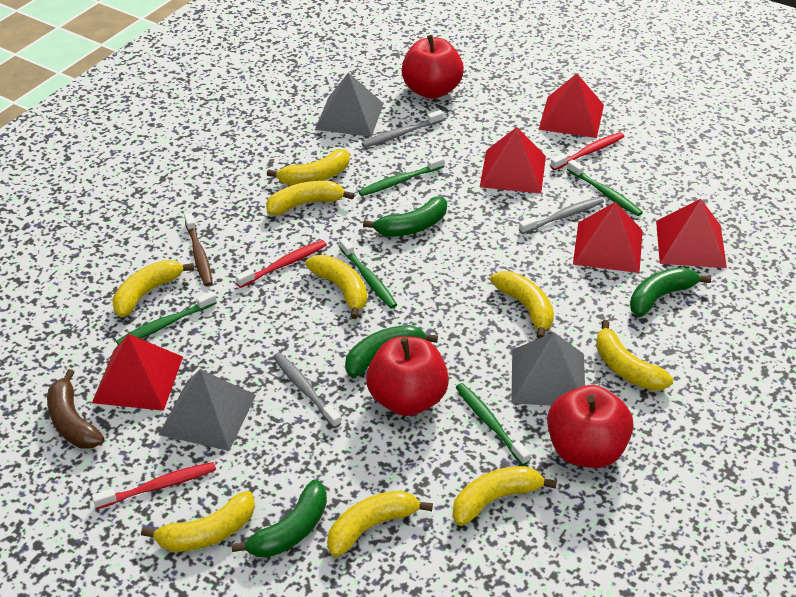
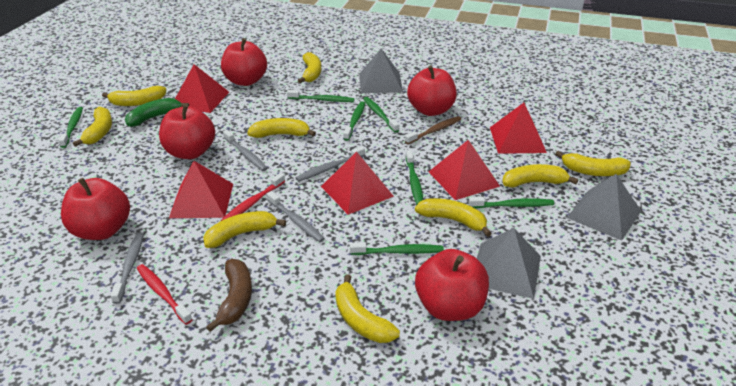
green banana: [232,479,327,558] [345,325,438,377] [363,196,447,237] [630,267,711,317] = 4 -> [125,98,189,127] = 1
green toothbrush: [116,291,217,345] [339,238,397,309] [358,156,445,196] [456,383,530,465] [567,160,643,216] = 5 -> [58,107,83,148] [287,90,354,102] [343,101,365,141] [350,242,444,255] [363,97,399,133] [406,150,423,204] [469,197,554,208] = 7
grey toothbrush: [273,353,341,428] [362,110,444,148] [519,197,604,234] = 3 -> [110,233,144,304] [223,130,268,171] [267,191,325,242] [296,146,365,181] = 4
red apple: [366,337,449,416] [402,35,464,99] [547,385,634,468] = 3 -> [61,178,130,240] [159,104,215,159] [221,38,267,86] [407,65,457,116] [415,249,489,321] = 5
red toothbrush: [92,462,216,509] [235,240,327,288] [550,132,625,170] = 3 -> [137,264,192,325] [221,173,285,221] = 2

